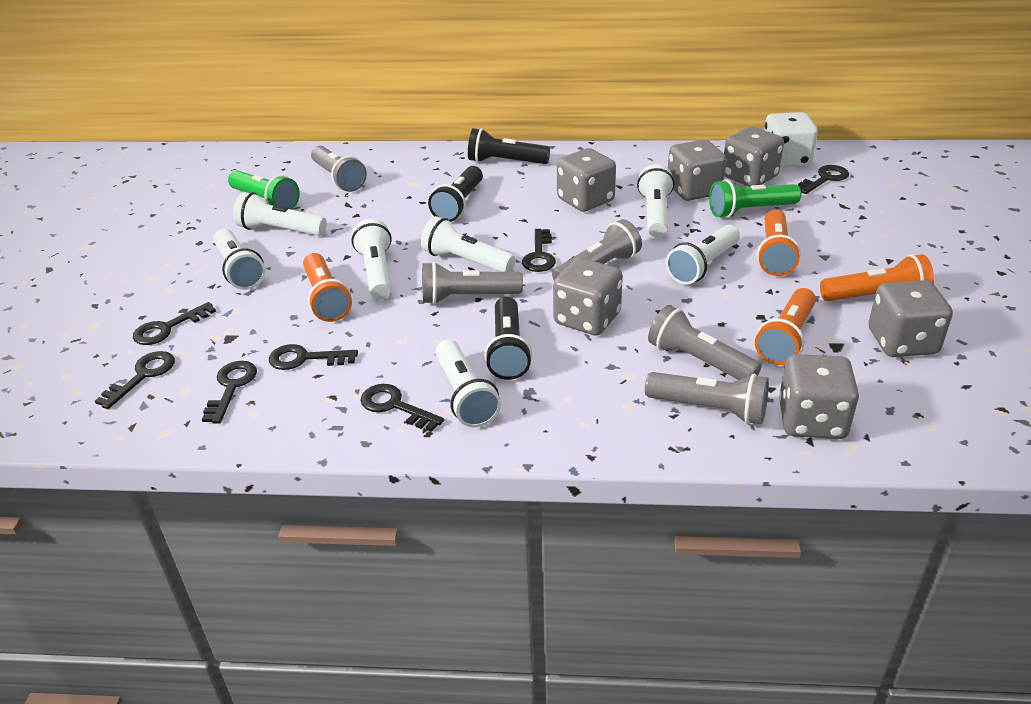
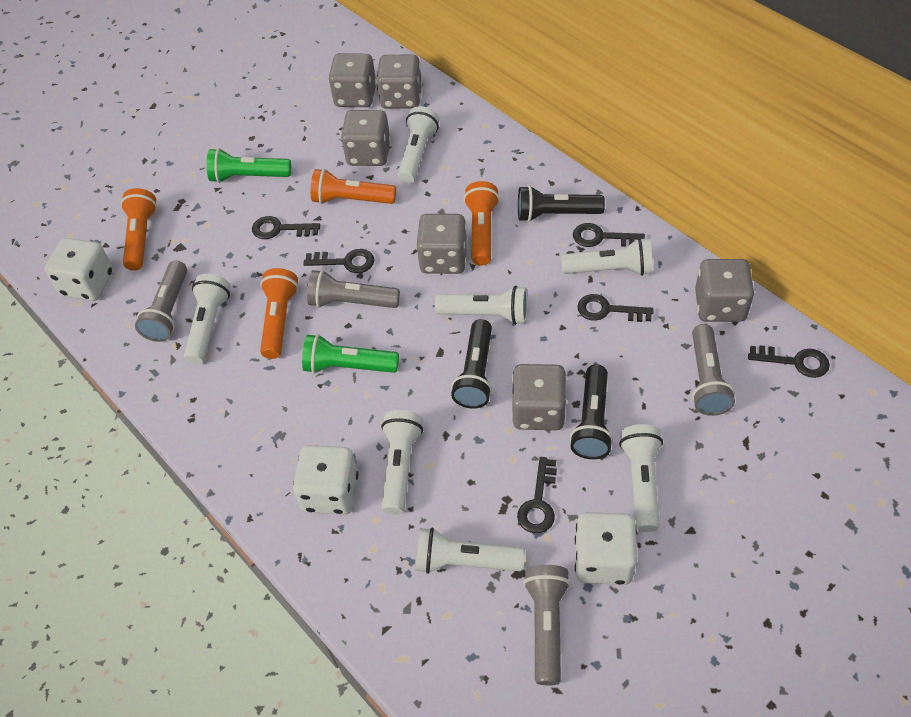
black key: [95,351,175,409] [133,302,216,345] [202,361,257,423] [269,344,358,370] [360,384,444,432] [522,229,556,272] [798,165,849,194] = 7 -> [252,216,320,239] [303,249,374,273] [517,457,557,533] [573,223,645,247] [577,294,654,322] [748,345,830,378] = 6
grey flashlight: [311,146,367,192] [422,262,523,304] [552,219,642,281] [645,372,769,424] [648,305,761,380] = 5 -> [135,260,187,342] [307,270,400,308] [523,565,570,685] [692,324,735,416] = 4
white dice: [764,112,818,168] = 1 -> [45,238,114,301] [293,445,358,515] [575,512,637,585] = 3

